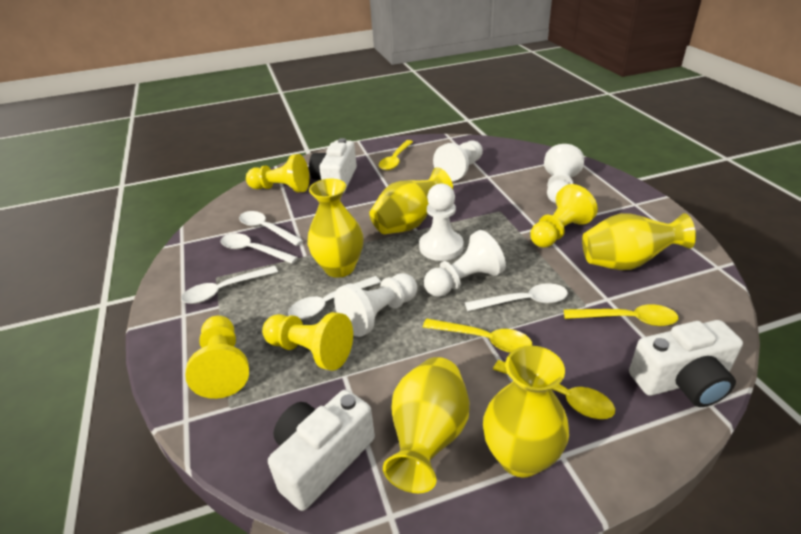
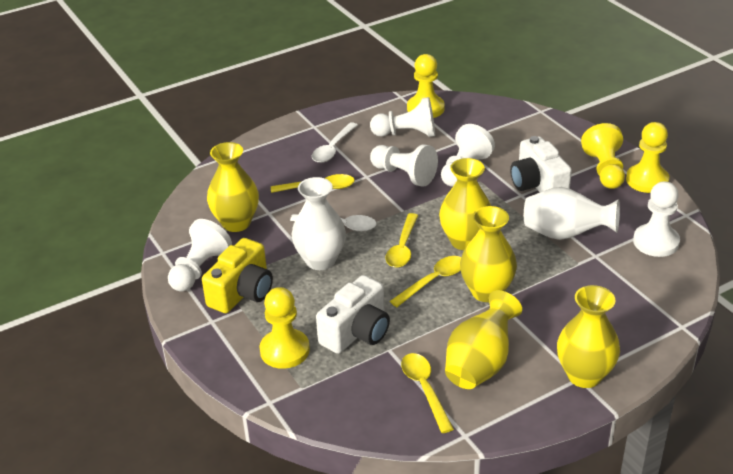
white camera: [268,390,375,511] [309,138,357,192] [629,320,743,407] = 3 -> [316,275,390,354] [510,136,572,192] = 2
white spoon: [181,266,278,304] [221,233,298,264] [239,211,304,246] [288,276,381,319] [465,283,568,311] = 5 -> [290,214,376,231] [312,122,358,163] = 2
white vase: none = 0 -> [292,177,346,270] [524,187,620,240] = 2
yellow camera: none = 0 -> [202,238,273,313] = 1

